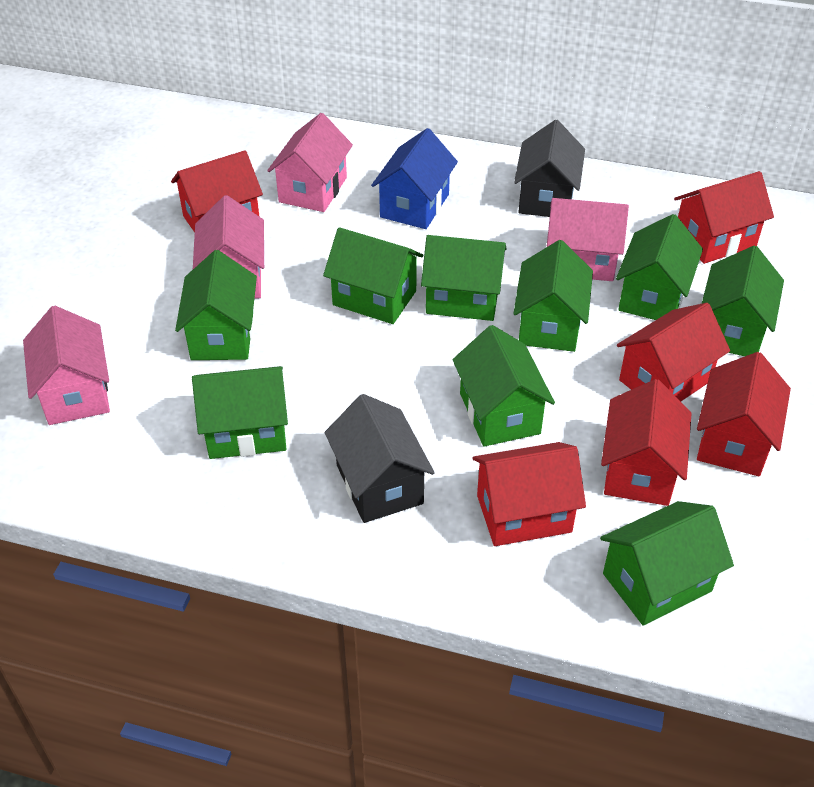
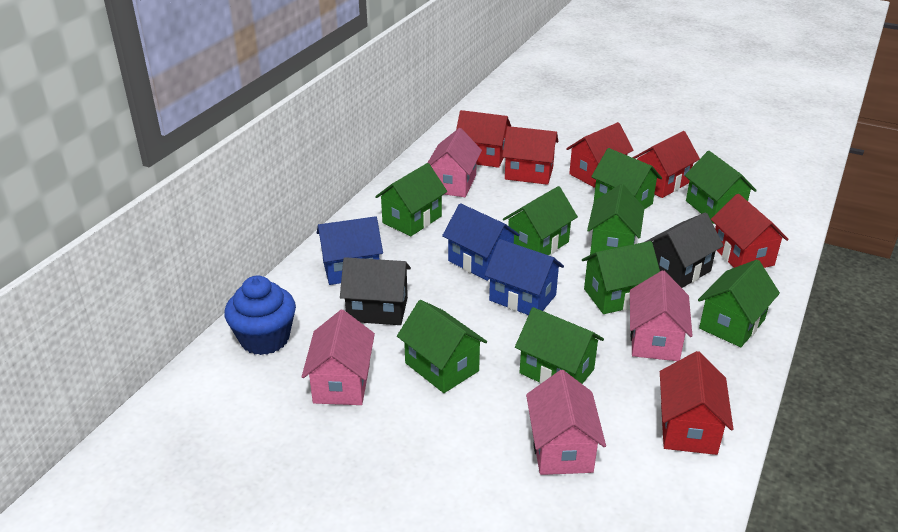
blue cupcake: none = 0 -> [224,276,296,355] = 1
blue house: [371,128,458,229] = 1 -> [317,216,383,285] [442,203,520,281] [484,239,564,315] = 3

